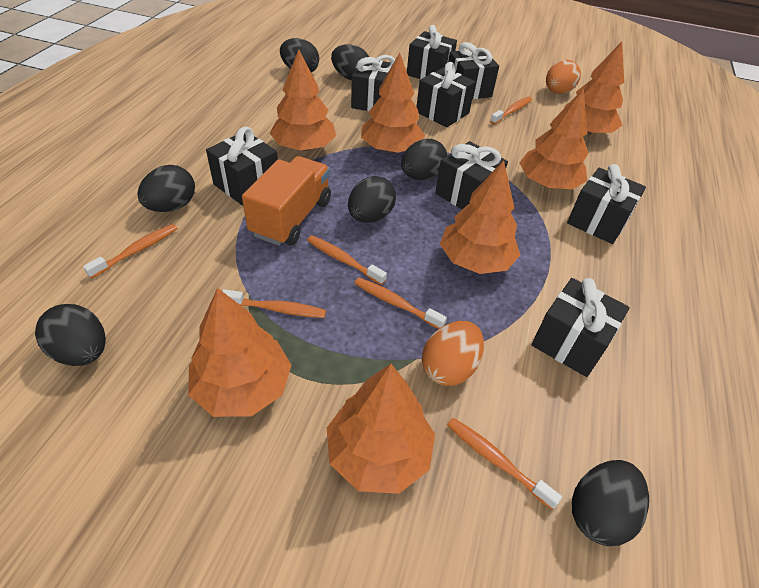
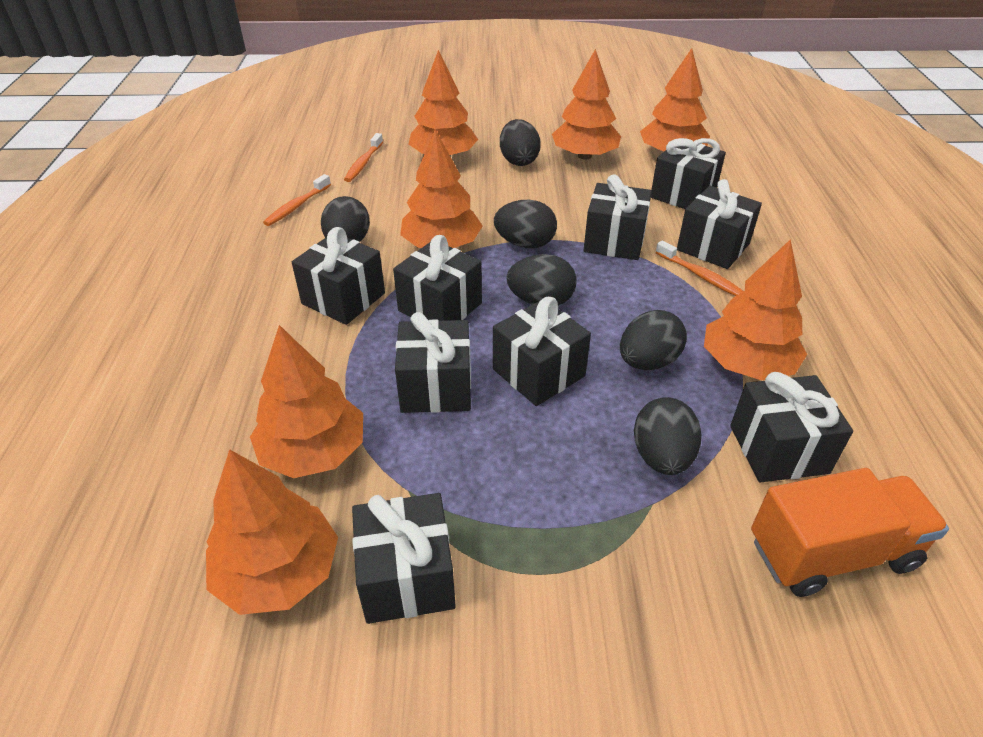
black egg: [35,304,106,366] [138,165,195,212] [280,38,319,72] [331,44,369,80] [348,176,396,223] [401,139,447,180] [572,460,649,546] = 7 -> [321,196,370,242] [494,200,557,249] [500,119,541,166] [506,254,577,305] [620,310,687,370] [634,397,702,475] = 6
black gift: [206,127,278,206] [351,55,395,111] [407,25,457,79] [416,62,476,128] [435,141,508,209] [448,42,499,99] [532,278,630,377] [567,164,646,244] = 8 -> [292,227,385,325] [352,493,456,624] [393,235,482,321] [395,312,471,413] [493,297,591,406] [583,174,652,260] [651,138,726,209] [677,179,762,269] [730,372,853,482] = 9
orange egg: [422,321,484,386] [546,60,581,94] = 2 -> none = 0
orange toothbrush: [83,224,178,279] [222,289,326,318] [307,236,387,285] [355,278,447,329] [447,418,562,509] [490,97,532,124] = 6 -> [263,174,331,226] [344,133,383,182] [656,240,744,296] = 3

